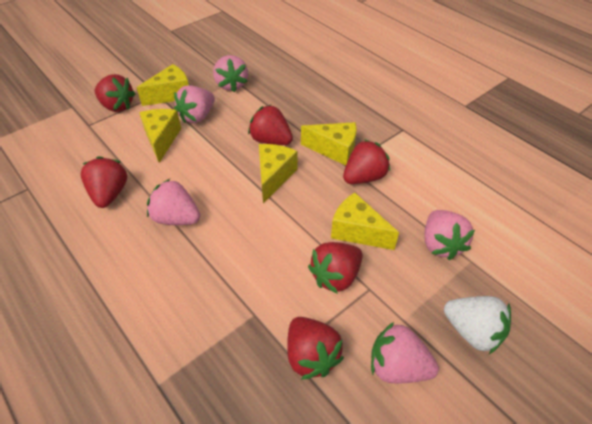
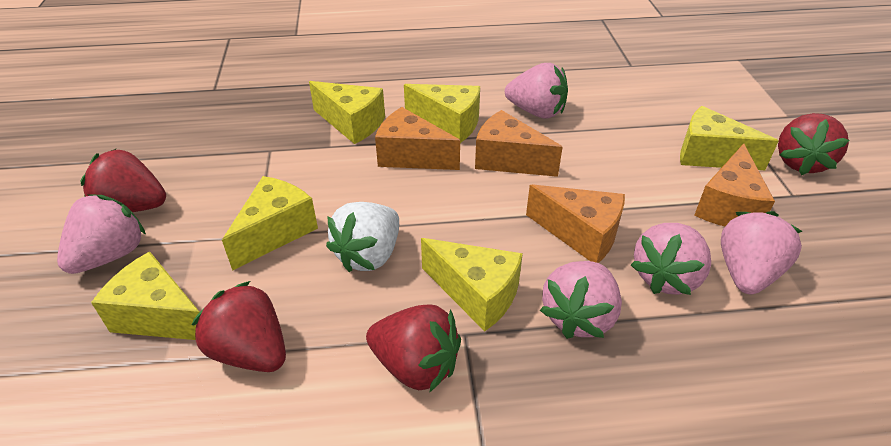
orange cheese: none = 0 -> [375,107,460,170] [475,110,563,177] [526,184,625,263] [694,143,775,226] = 4
red strawberry: [81,156,127,208] [94,74,136,112] [248,105,293,145] [287,317,344,380] [308,242,363,294] [343,139,390,184] = 6 -> [80,148,166,212] [192,281,286,372] [366,305,461,393] [778,113,849,175] = 4
yellow cheese: [137,64,189,106] [139,109,181,163] [259,144,297,204] [301,122,357,165] [331,193,399,250] = 5 -> [91,252,200,340] [222,176,318,271] [309,81,385,144] [404,84,480,143] [421,238,523,331] [680,106,779,170] = 6

